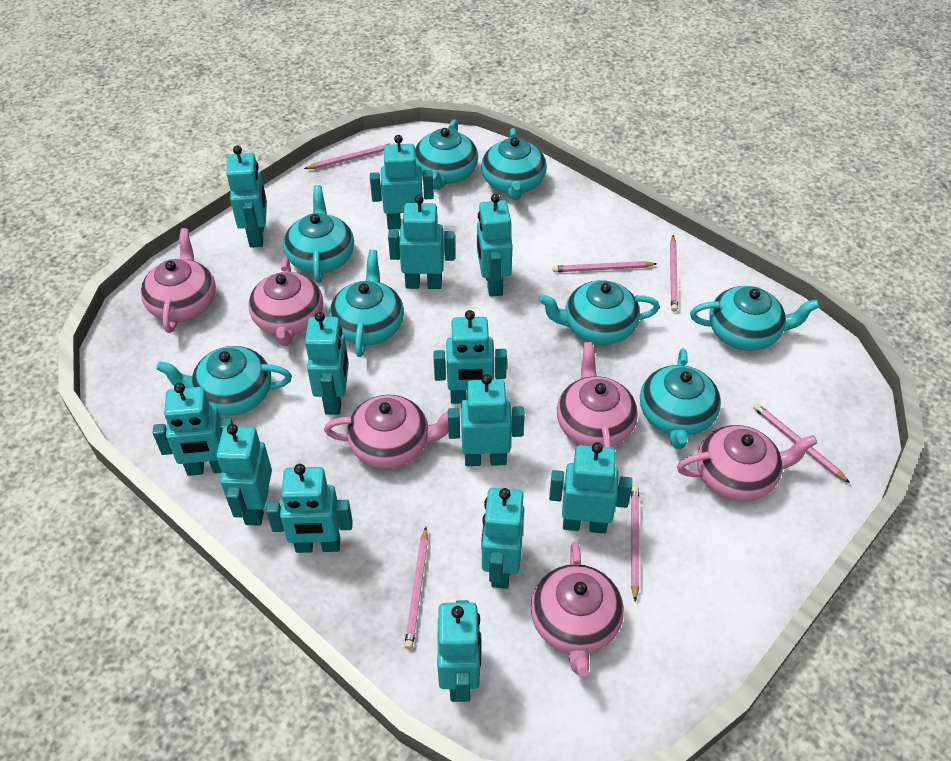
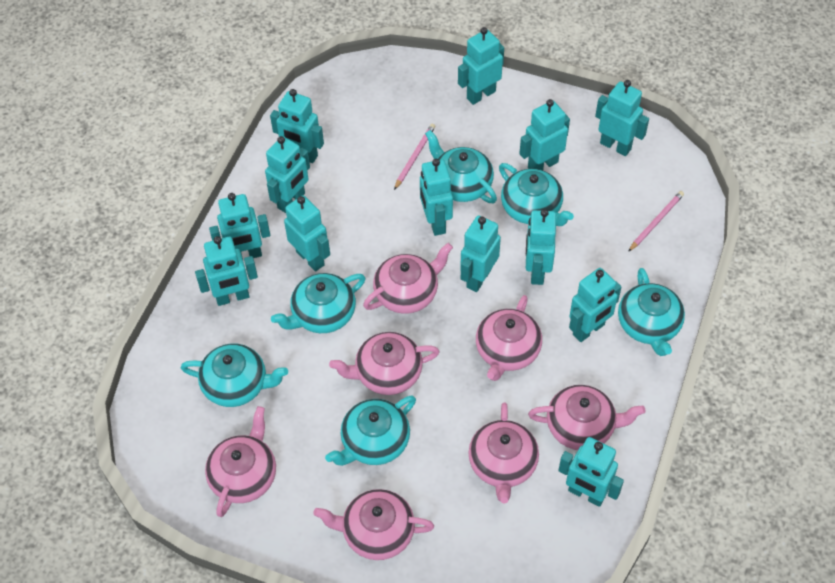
pink pencil: [304,143,394,169] [404,527,428,649] [552,261,657,272] [631,486,639,602] [670,235,678,312] [753,403,850,483] = 6 -> [394,124,435,190] [628,191,684,252] = 2
pink teapot: [141,228,216,333] [248,258,323,346] [324,395,448,469] [530,541,624,676] [557,342,638,448] [677,425,817,502] = 6 -> [205,406,276,517] [313,489,434,560] [329,332,439,395] [363,243,453,314] [468,402,539,504] [476,295,542,381] [528,385,646,450] = 7
turquoise teapot: [156,346,292,416] [283,185,354,283] [329,249,404,357] [415,119,478,190] [481,128,547,200] [538,280,660,345] [640,348,721,449] [690,286,820,351] = 8 -> [181,343,288,407] [271,273,365,333] [325,395,416,466] [425,130,497,203] [499,163,574,226] [618,268,685,356] = 6

